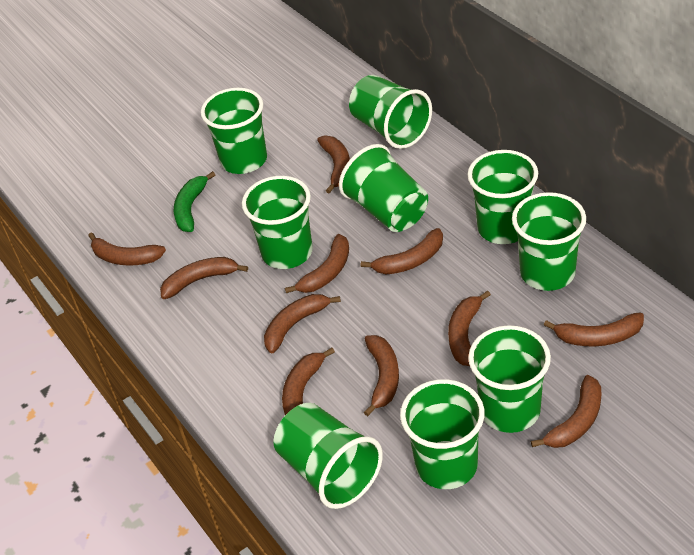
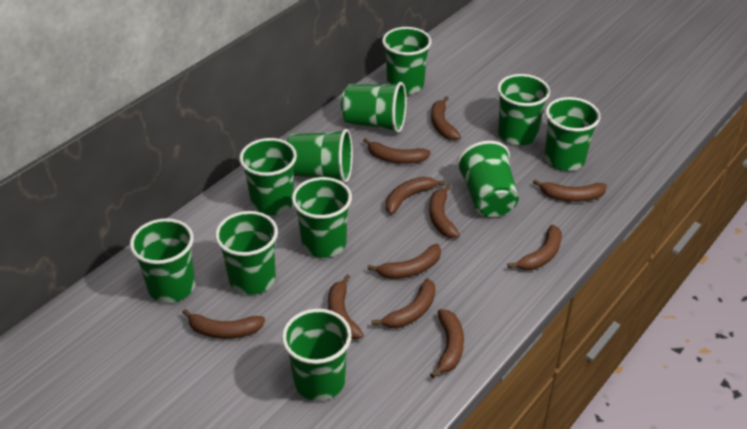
green banana: [174,171,215,232] = 1 -> none = 0
green cup: [201,88,267,174] [242,176,313,269] [273,403,383,509] [339,144,428,232] [349,75,432,149] [400,379,485,489] [467,150,538,244] [468,325,551,433] [512,192,586,291] = 9 -> [130,218,195,303] [215,211,278,295] [239,138,297,215] [282,309,352,401] [286,129,353,183] [292,177,352,258] [341,82,407,133] [382,27,432,94] [456,141,519,217] [497,74,550,146] [544,97,601,171] = 11

